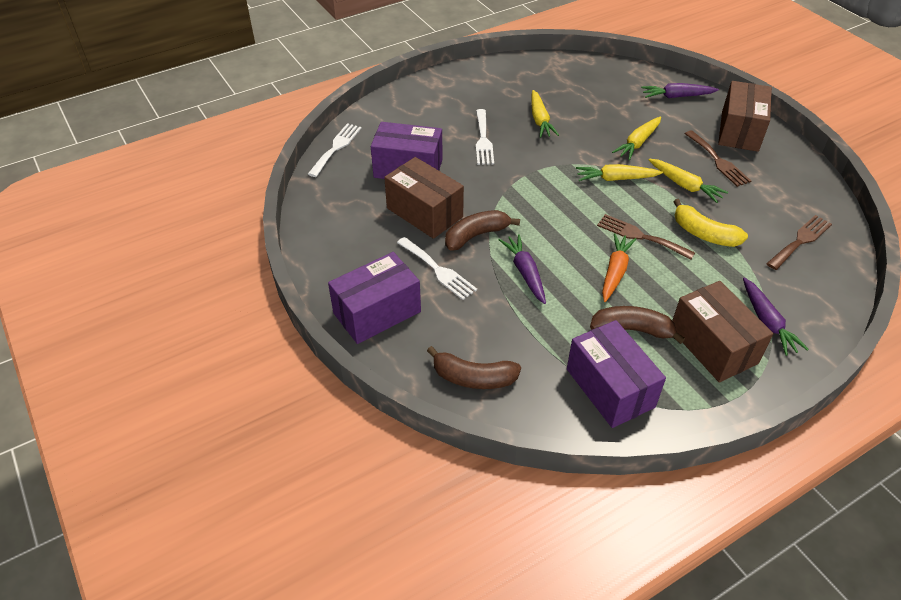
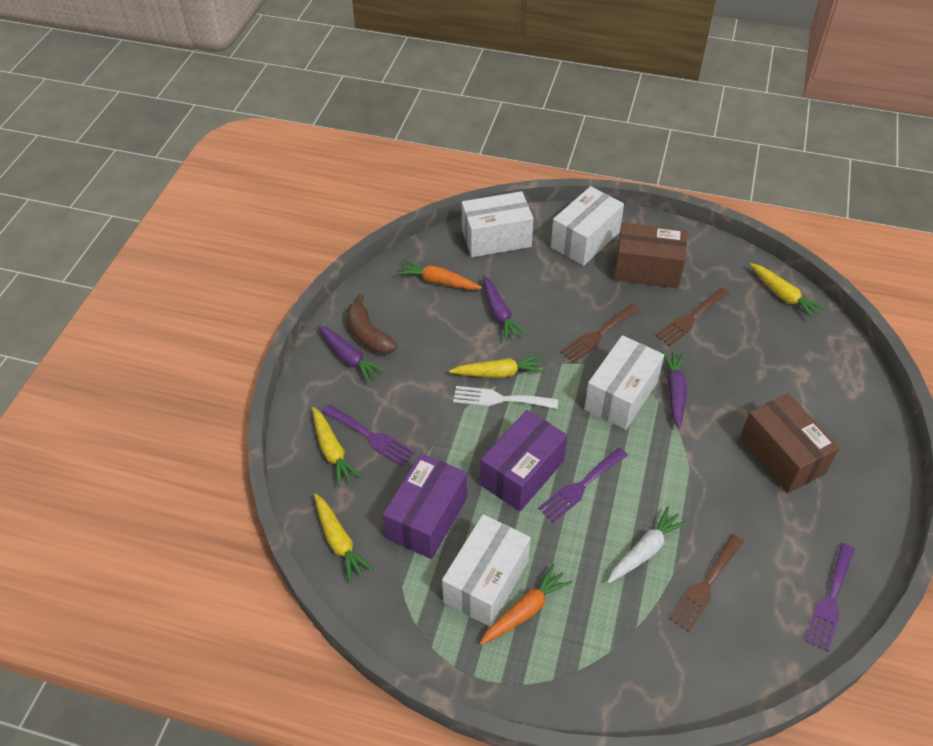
brown banana: [427,346,521,389] [445,210,520,251] [590,306,685,344] = 3 -> [347,294,397,354] = 1
brown box: [384,157,464,239] [672,281,774,382] [718,81,772,152] = 3 -> [614,223,687,288] [740,393,840,493] = 2
orange carrot: [602,233,636,302] = 1 -> [396,259,482,290] [480,564,572,645] = 2
purple box: [328,252,421,344] [371,122,443,179] [567,320,666,428] = 3 -> [383,453,467,559] [480,410,568,511] = 2
purple fork: none = 0 -> [322,404,415,467] [538,447,628,522] [805,543,855,651] = 3
white box: none = 0 -> [442,514,531,627] [462,191,533,257] [551,186,624,266] [584,335,664,430] = 4
white carrot: none = 0 -> [607,506,688,583] = 1
white fork: [308,123,362,177] [397,237,477,300] [476,109,494,165] = 3 -> [453,386,558,409] = 1
yellow banana: [673,199,748,247] = 1 -> none = 0

